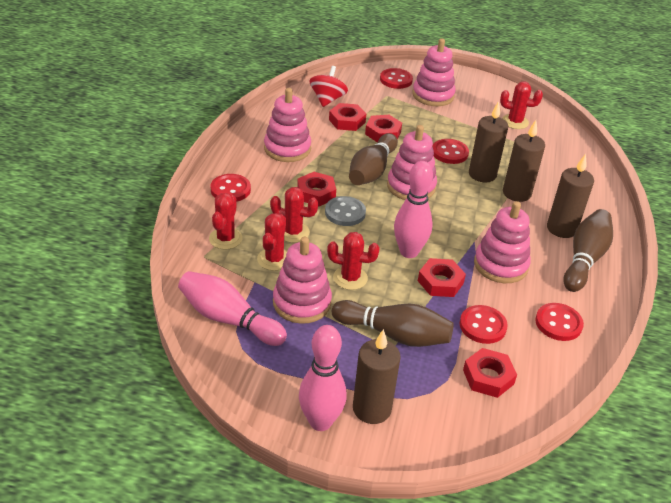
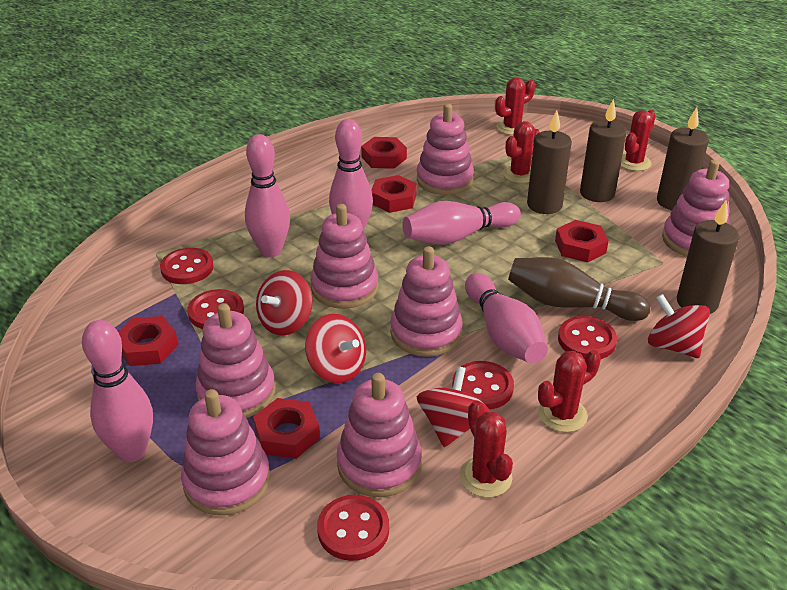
brown bowling pin: [332,300,454,347] [349,133,398,185] [563,209,613,292] = 3 -> [508,257,650,321] = 1
grey button: [325,196,366,226] = 1 -> none = 0
pink bowling pin: [178,271,287,346] [299,325,347,431] [394,161,433,258] = 3 -> [82,320,153,462] [245,134,290,257] [329,119,373,231] [402,201,521,245] [465,273,548,364] = 5
pink stacking toy: [264,88,311,162] [273,237,332,324] [387,125,437,200] [412,38,456,106] [474,201,531,283] = 5 -> [181,389,270,516] [195,303,275,418] [310,204,378,309] [337,373,422,497] [390,246,463,357] [417,104,474,195] [662,160,730,257] = 7
red spinning top: [309,66,348,107] = 1 -> [256,270,313,336] [305,314,366,383] [417,366,490,447] [648,294,710,358] = 4

